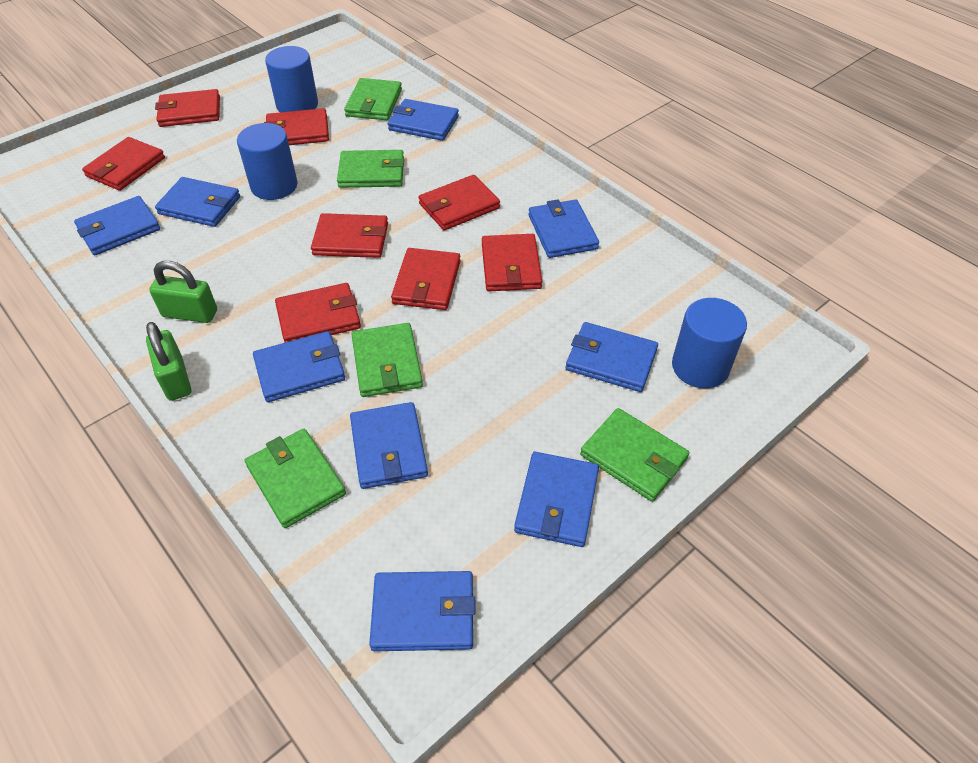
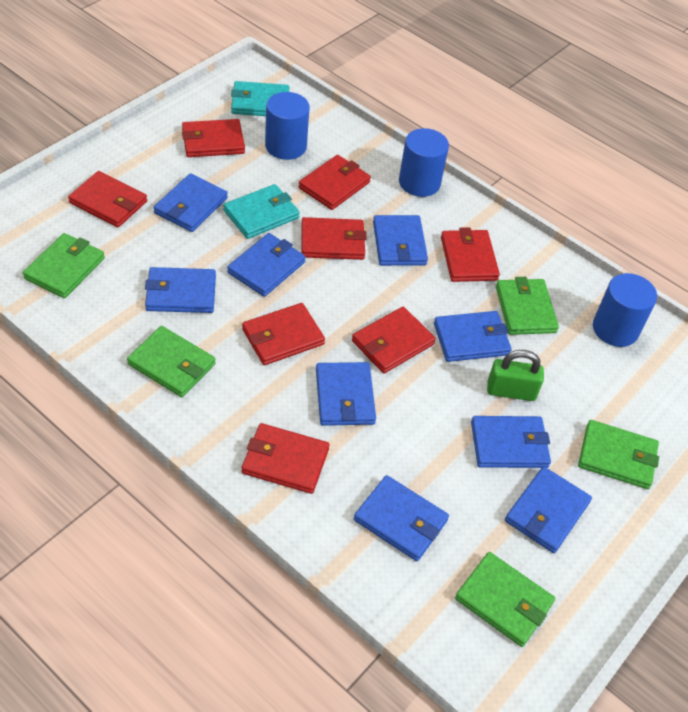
green padlock: [146,322,191,401] [149,261,217,323] = 2 -> [487,350,544,401] = 1
turquoise wallet: none = 0 -> [223,184,300,239] [231,81,289,116] = 2

